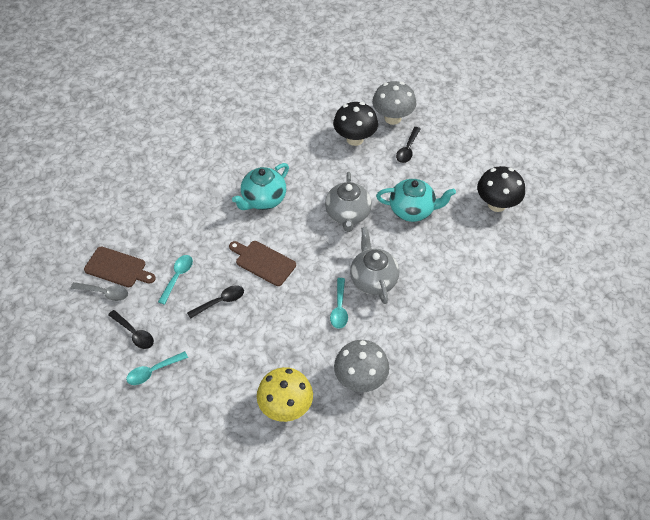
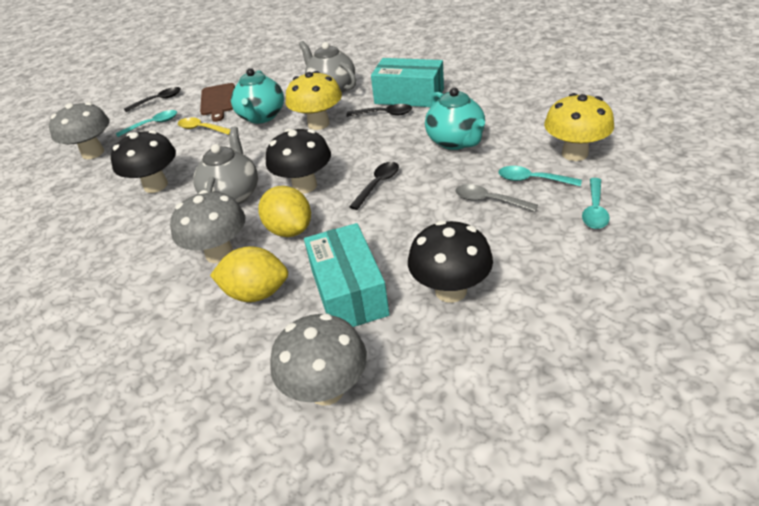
black mushroom: [333,102,378,146] [477,166,525,212] = 2 -> [111,130,176,193] [266,128,331,194] [408,220,493,303] = 3
brown cutting board: [84,246,156,287] [229,241,296,286] = 2 -> [200,83,235,122] = 1
grey mushroom: [334,340,389,392] [372,81,416,125] = 2 -> [49,102,109,159] [170,190,245,263] [270,313,367,406] = 3
turquoise box: none = 0 -> [304,223,390,327] [371,58,444,107] = 2
yellow lemon: none = 0 -> [210,246,288,302] [258,186,311,237] = 2
yellow mushroom: [257,367,313,422] = 1 -> [286,71,342,130] [544,93,614,161] = 2
yellow spoon: none = 0 -> [178,117,230,135] = 1

